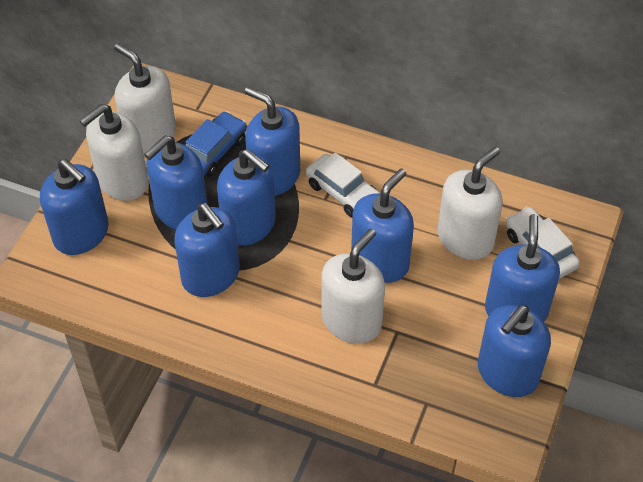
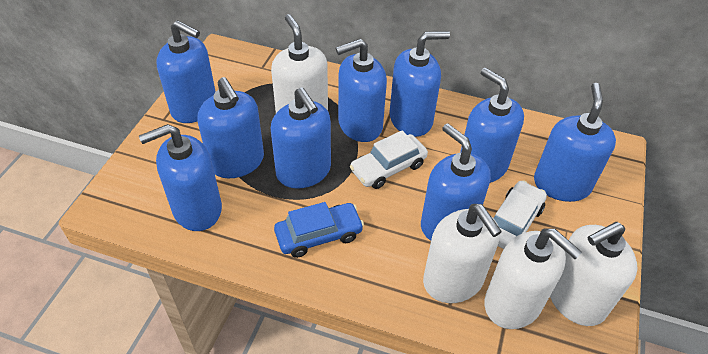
blue soap dispenser: [40,159,109,255] [144,135,207,230] [174,203,240,297] [217,149,276,246] [245,87,300,196] [351,168,414,283] [478,305,551,397] [485,214,560,322] = 8 -> [139,124,222,231] [157,20,216,123] [198,77,264,178] [271,87,331,189] [336,38,387,142] [390,31,450,137] [421,123,491,240] [460,68,524,183] [534,83,616,202] = 9

